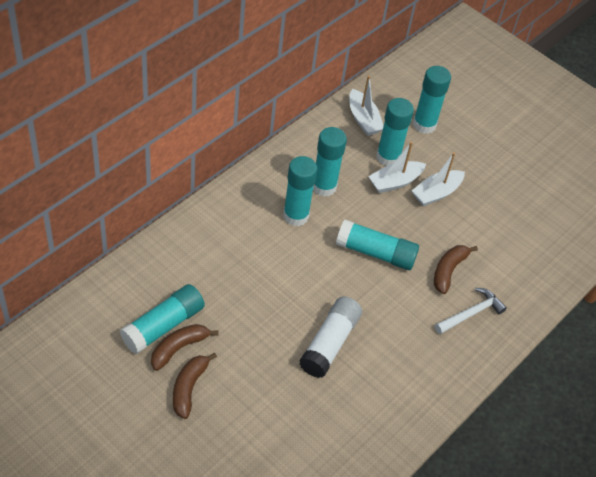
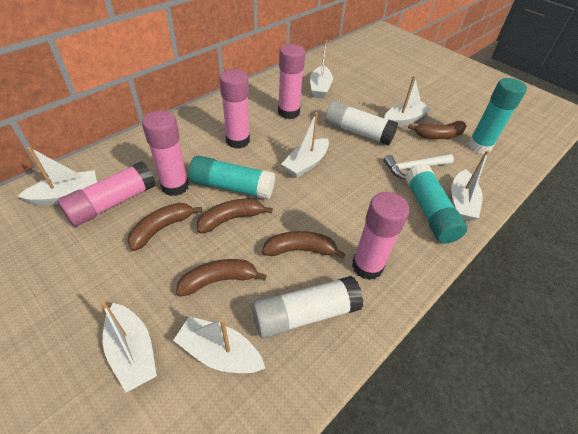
brown banana: [151,324,218,371] [173,353,217,419] [434,245,478,294] = 3 -> [127,203,202,251] [176,259,267,297] [197,199,273,234] [262,231,346,259] [408,121,466,139] = 5
pink glue stick: none = 0 -> [57,161,156,227] [142,110,189,196] [219,69,250,149] [278,44,305,119] [352,192,409,280] = 5
turquoise glue stick: [120,284,205,354] [283,156,318,226] [313,127,347,197] [336,220,419,270] [376,98,414,166] [413,66,451,134] = 6 -> [188,155,275,200] [405,164,467,244] [468,78,527,154] = 3
white boat: [349,75,384,136] [368,142,426,193] [412,152,465,206] = 3 -> [18,147,97,206] [101,301,157,392] [173,316,265,373] [282,112,329,178] [310,40,333,99] [384,76,431,127] [451,150,489,221] = 7
white glue stick: [299,296,362,378] = 1 -> [252,276,364,339] [325,101,398,146] = 2

